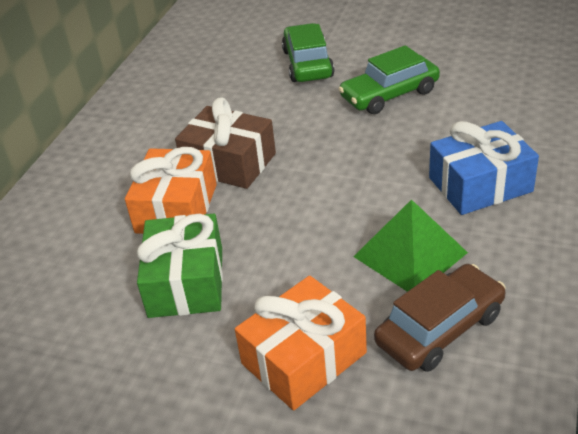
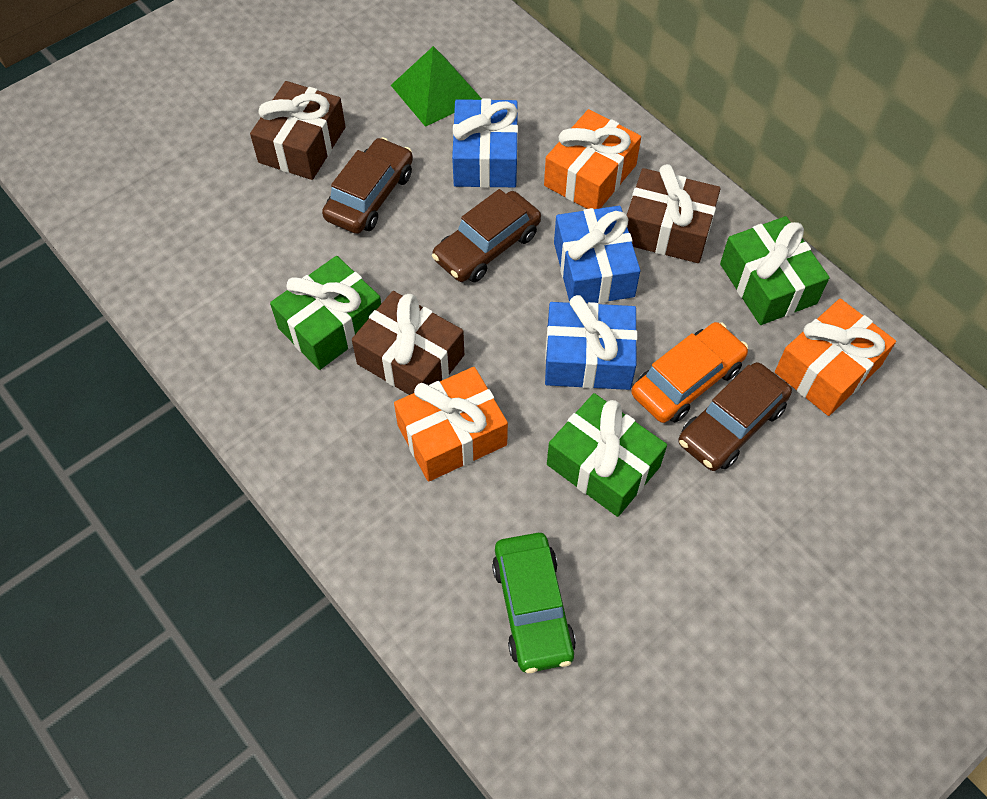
blue gift: [429,121,539,215] = 1 -> [452,98,518,188] [545,295,637,390] [554,206,640,303] = 3
brown car: [374,264,506,372] = 1 -> [322,137,413,234] [432,189,541,282] [678,362,792,471] = 3
brown gift: [175,97,276,189] = 1 -> [250,81,346,180] [352,291,464,395] [627,164,721,263] = 3
green car: [282,23,335,82] [338,45,440,114] = 2 -> [492,533,576,673] = 1
green gift: [136,214,223,318] = 1 -> [270,256,381,370] [547,393,667,517] [720,216,829,325] = 3
orange car: none = 0 -> [631,322,748,423] = 1
orange gift: [125,147,217,234] [235,276,367,410] = 2 -> [394,367,508,482] [544,109,641,209] [775,298,896,416] = 3

